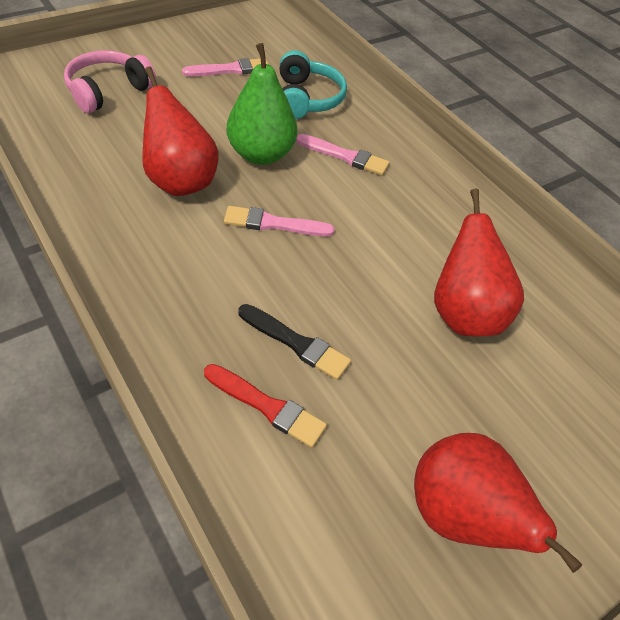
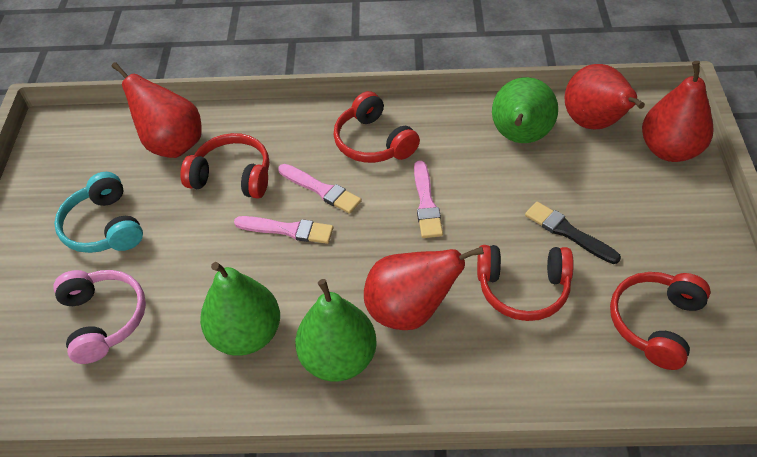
green pear: [227,43,297,165] = 1 -> [200,262,280,356] [295,279,377,382] [492,77,558,143] = 3
red brush: [204,364,327,448] = 1 -> none = 0
red headphones: none = 0 -> [180,133,269,199] [334,91,420,163] [477,245,574,321] [610,272,711,370] = 4
red pear: [142,67,219,196] [414,433,583,573] [434,189,524,336] = 3 -> [112,62,202,158] [364,247,484,330] [565,64,645,129] [642,61,713,162] = 4

